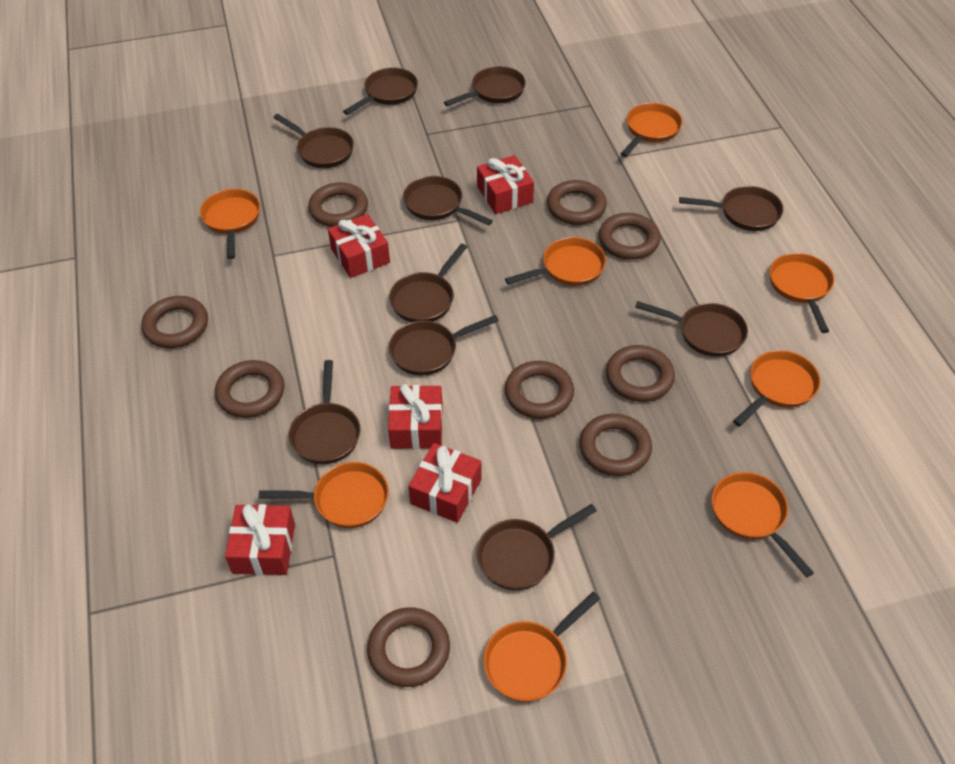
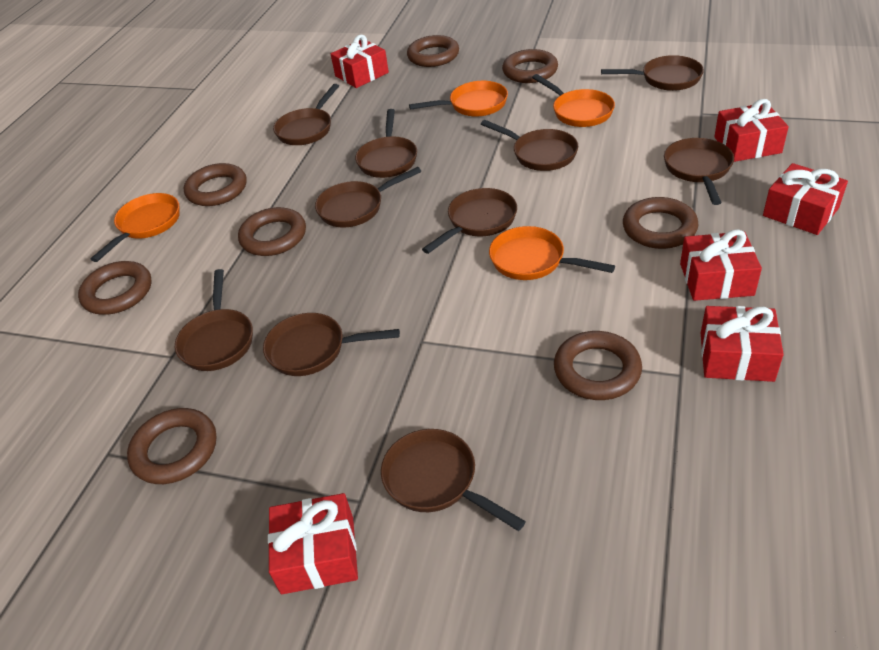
brown ring: [141,296,208,348] [215,360,284,418] [308,182,368,227] [367,608,450,687] [505,361,574,419] [547,180,607,225] [579,414,652,476] [599,213,661,260] [606,345,675,402] = 9 -> [78,261,152,315] [127,408,217,484] [184,163,247,206] [238,207,306,256] [407,35,459,67] [502,49,558,83] [554,331,642,400] [623,197,698,249] = 8
orange pan: [200,189,260,259] [259,462,389,528] [483,592,600,702] [505,237,606,286] [620,103,683,157] [712,472,814,578] [733,350,821,427] [769,253,834,333] = 8 -> [91,193,180,262] [409,81,508,117] [489,226,615,280] [532,74,615,127] = 4
red gift: [225,504,295,575] [328,214,390,278] [388,384,443,449] [408,443,482,523] [477,155,534,214] = 5 -> [268,493,358,594] [331,34,389,88] [680,229,762,301] [701,306,784,382] [714,99,789,162] [763,163,848,235] = 6

